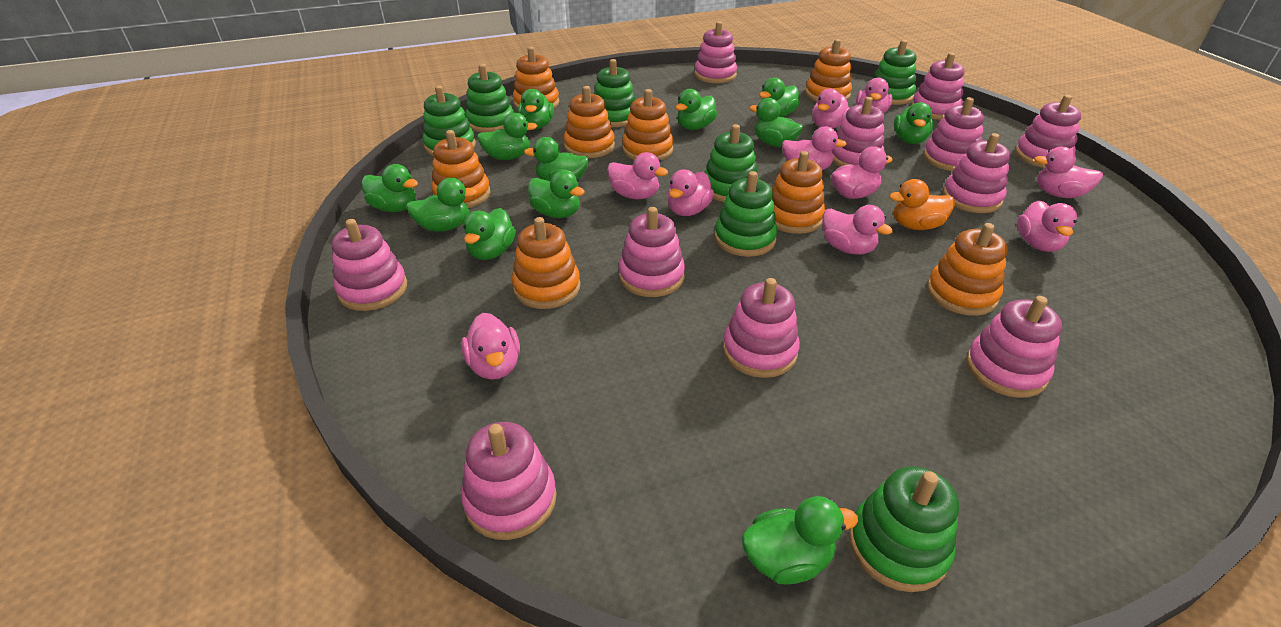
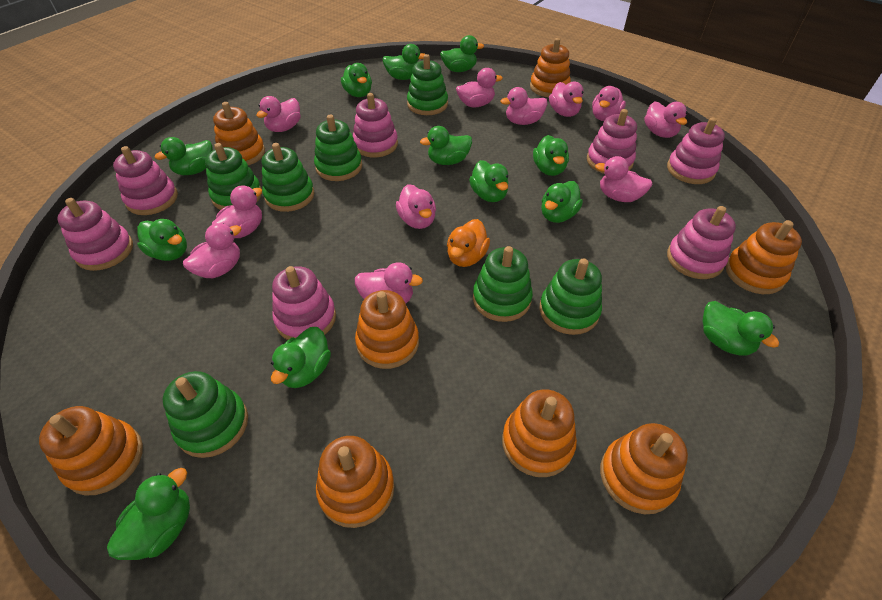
pink duck: [461,313,520,380] [607,152,668,199] [668,169,714,216] [782,126,847,171] [812,88,850,129] [822,205,893,255] [831,146,893,199] [856,78,892,114] [1017,200,1077,252] [1034,147,1103,198] = 10 -> [183,223,241,278] [212,185,262,238] [256,96,301,132] [355,262,423,303] [396,184,436,229] [456,68,503,107] [500,87,547,125] [549,82,584,117] [592,86,626,121] [595,156,653,202] [644,102,688,138] = 11
pink stacking toy: [332,219,407,311] [461,422,557,540] [619,207,685,297] [694,21,737,83] [723,278,800,378] [831,97,884,167] [911,53,965,120] [924,97,984,171] [943,133,1010,213] [966,296,1062,398] [1015,95,1081,168] = 11 -> [57,198,133,271] [113,146,178,215] [272,266,336,340] [353,93,398,158] [587,109,637,174] [667,117,725,184] [667,206,736,279] = 7

